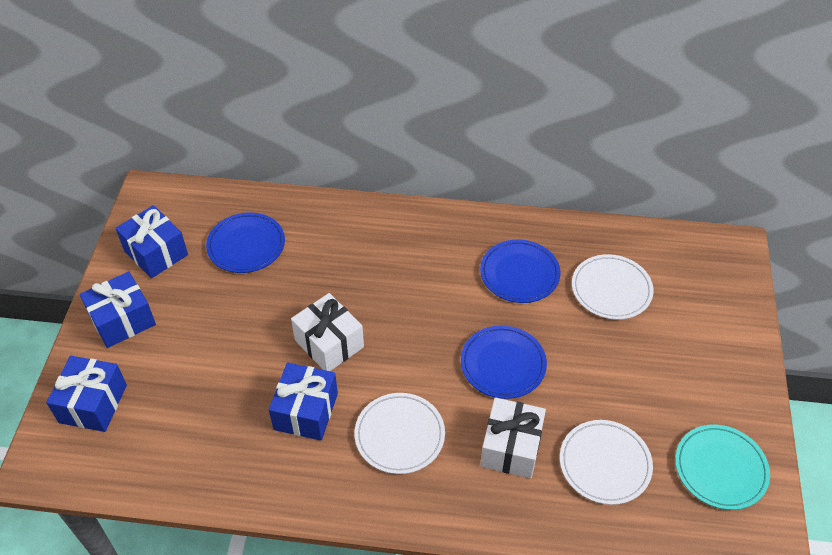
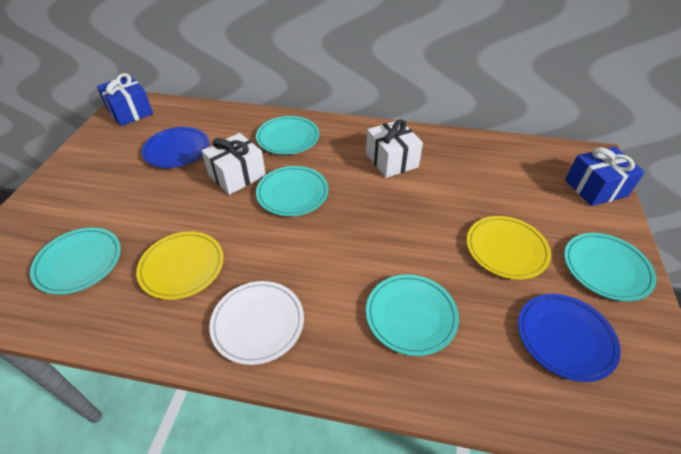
blue gift: [46,356,127,432] [80,272,156,348] [116,205,188,278] [269,363,338,441] = 4 -> [97,73,153,126] [565,147,645,206] = 2
blue plate: [206,212,285,273] [461,325,547,399] [480,240,560,303] = 3 -> [142,127,209,168] [518,294,620,382] = 2
turquoise plate: [675,425,770,510] = 1 -> [30,227,121,295] [256,116,319,155] [256,166,329,216] [366,274,459,356] [564,233,656,301] = 5
white plate: [355,393,445,474] [560,420,653,505] [572,254,654,320] = 3 -> [209,281,304,365] = 1
yellow plate: none = 0 -> [136,231,224,300] [467,216,551,280] = 2

